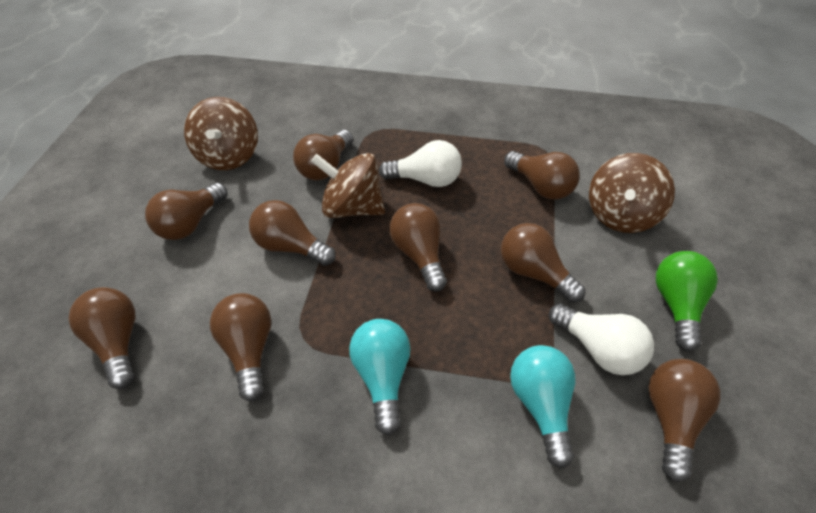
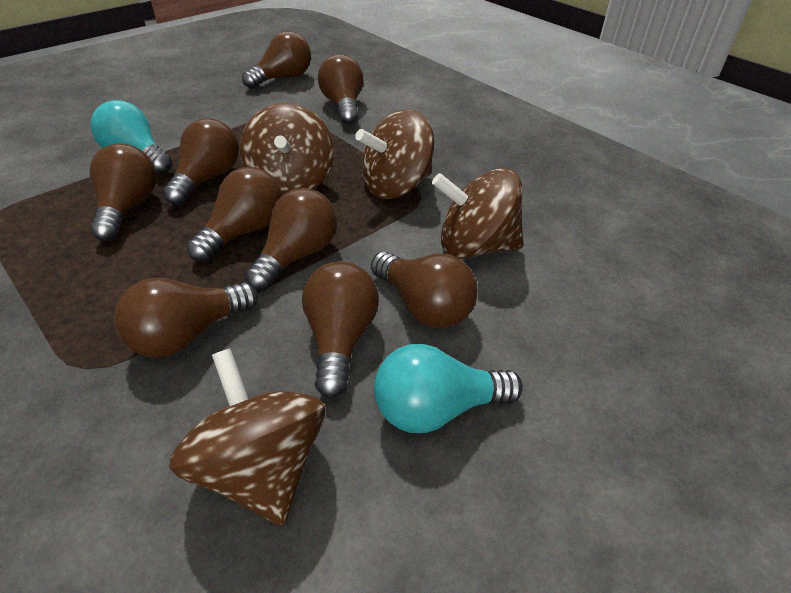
brown spinning top: [184,97,258,170] [311,153,385,218] [589,153,675,233] = 3 -> [169,348,325,526] [240,103,334,195] [355,110,434,199] [432,168,523,259] = 4
green light bulb: [656,251,718,351] = 1 -> none = 0
white light bulb: [379,140,462,187] [549,303,654,375] = 2 -> none = 0

